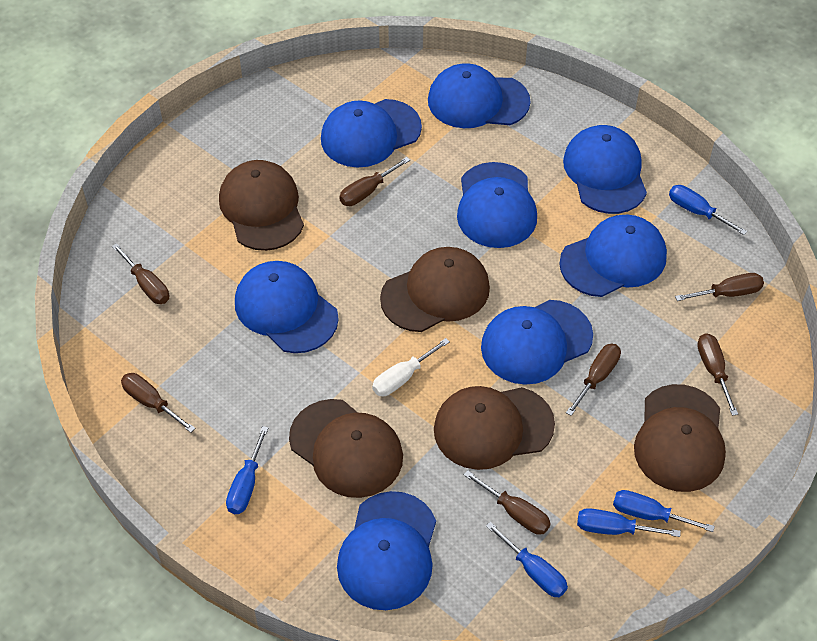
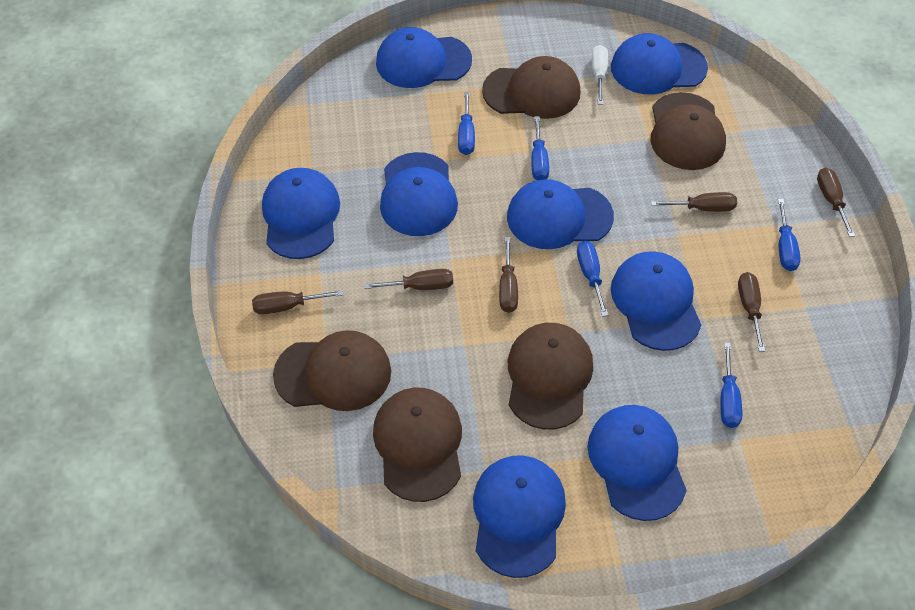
brown screwdriver: [112,243,169,304] [121,373,195,433] [339,157,410,206] [464,470,551,535] [566,344,621,416] [675,273,764,301] [697,333,738,416] = 7 -> [252,290,343,314] [364,269,453,290] [499,237,518,313] [651,192,737,212] [738,272,765,352] [817,168,855,237] = 6

